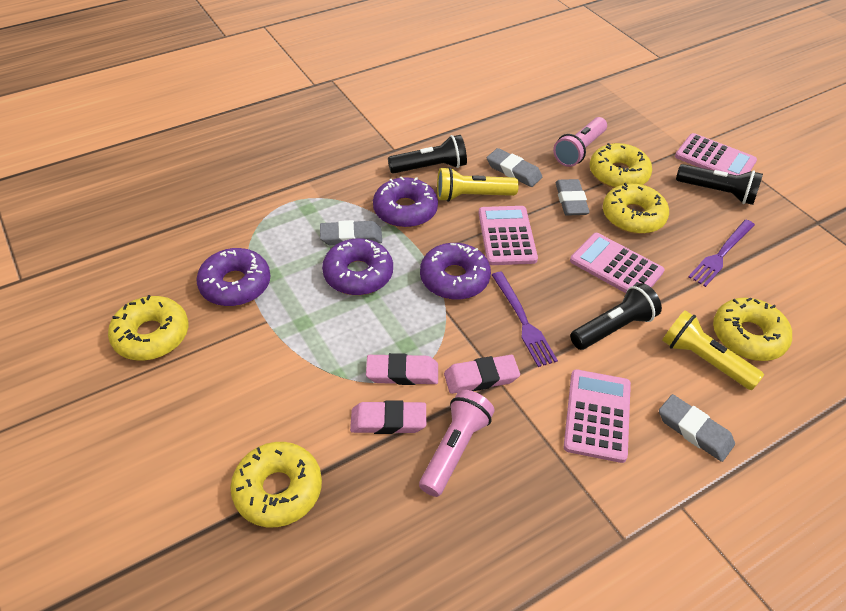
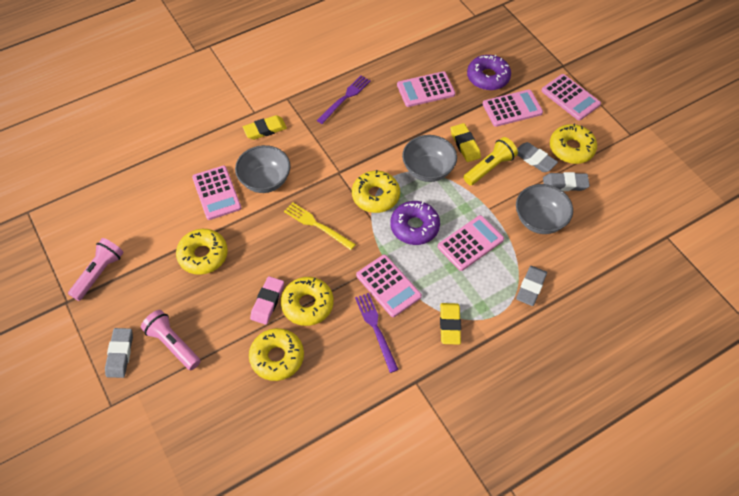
black flashlight: [388,135,467,174] [570,283,662,350] [676,164,763,205] = 3 -> none = 0
grey bowl: none = 0 -> [235,145,291,193] [402,135,457,182] [516,184,573,234] = 3
pink calculator: [478,206,538,265] [564,369,631,463] [570,233,664,293] [675,133,757,175] = 4 -> [192,166,241,220] [356,255,422,317] [397,71,455,107] [438,215,504,271] [483,89,543,127] [541,74,601,121] = 6
pink eraser: [350,400,426,434] [366,353,438,385] [444,355,520,394] = 3 -> [250,276,284,325] = 1
purple donut: [196,248,271,306] [322,238,393,295] [373,177,438,228] [420,243,491,300] = 4 -> [390,201,440,245] [467,54,511,90] = 2
yellow eraser: none = 0 -> [243,115,287,140] [440,303,461,345] [450,123,481,162] = 3
yellow flashlight: [437,167,519,202] [662,310,764,390] = 2 -> [464,137,518,186] = 1
yellow fork: none = 0 -> [284,202,356,250] = 1

